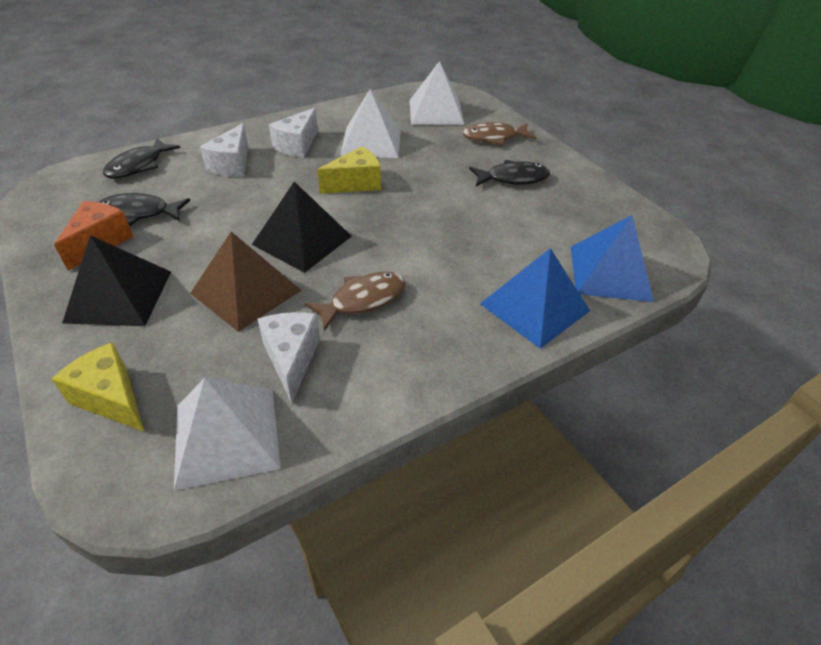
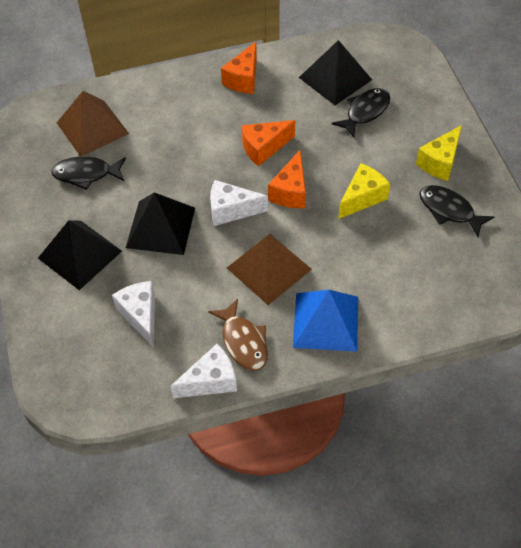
black pyramid: [62,235,171,326] [252,182,352,273] = 2 -> [38,220,122,290] [126,192,195,255] [299,40,372,105] = 3
blue pyramid: [480,248,590,349] [571,215,654,302] = 2 -> [293,290,358,352] = 1
brown fish: [304,272,406,331] [462,122,536,145] = 2 -> [208,299,268,371] = 1
brown pyramid: [190,232,301,332] = 1 -> [57,91,129,156] [227,234,312,305] = 2
orange cheese: [54,201,134,271] = 1 -> [221,42,257,94] [242,120,295,166] [268,150,306,208] = 3
white pyramid: [174,378,281,490] [340,89,401,158] [409,61,464,125] = 3 -> none = 0

